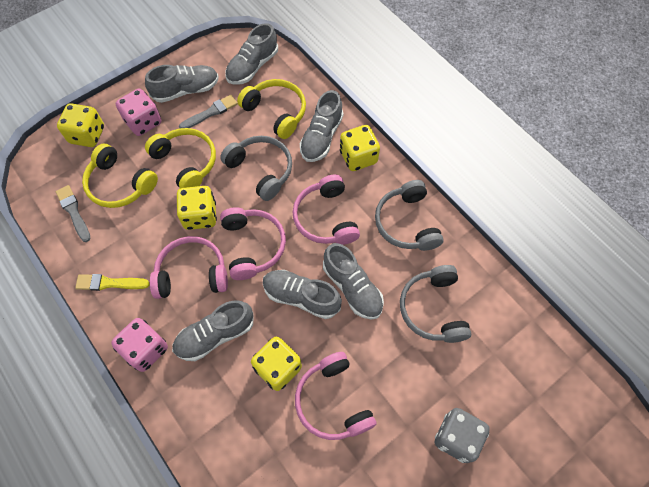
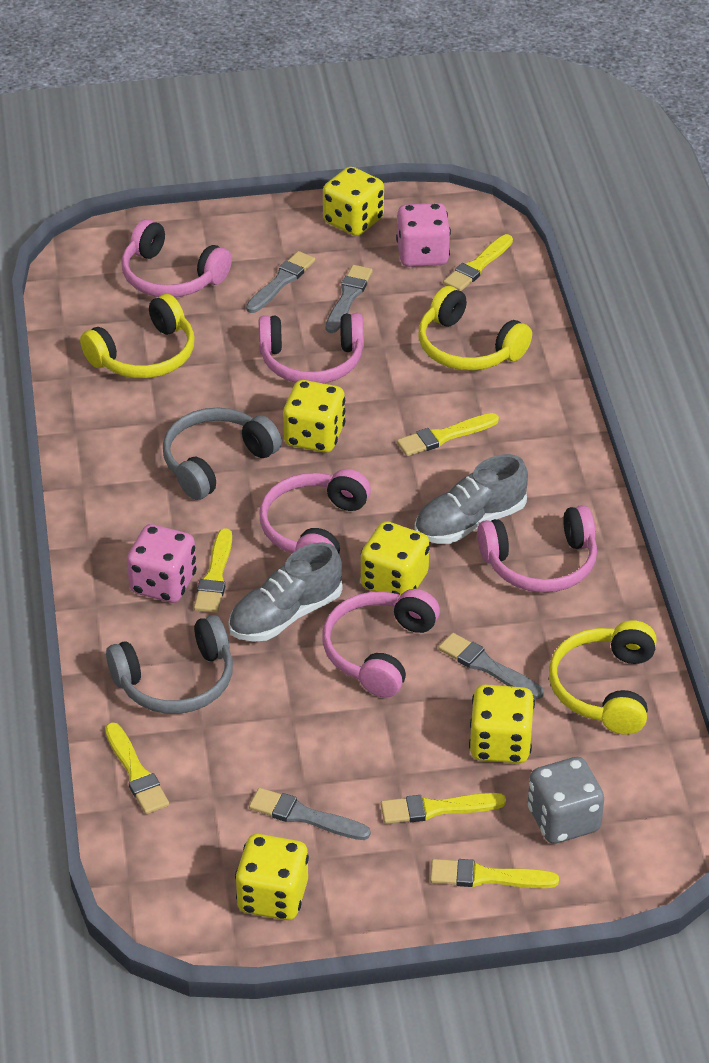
grey brush: [56,185,91,242] [179,95,238,128] = 2 -> [246,251,315,313] [249,788,371,840] [326,265,373,333] [438,633,544,699] = 4
grey headphones: [220,136,292,201] [375,180,444,251] [400,265,471,343] = 3 -> [106,615,233,714] [163,407,282,500] = 2
grey shoe: [145,65,219,103] [172,300,253,361] [225,23,278,85] [263,270,342,319] [300,90,343,162] [323,243,384,320] = 6 -> [228,542,342,642] [415,454,528,544] = 2
pink headphones: [150,236,228,299] [220,207,286,280] [293,175,360,245] [295,352,377,440] = 4 -> [121,219,232,297] [259,313,364,383] [260,469,371,554] [322,589,440,698] [477,505,597,593] = 5
yellow brush: [75,274,150,291] = 1 -> [105,722,169,814] [194,528,232,613] [381,793,506,824] [397,413,499,456] [430,859,559,888] [443,234,513,291] = 6
yellow dice: [57,103,104,147] [177,186,217,230] [251,337,302,391] [340,125,380,171] = 4 -> [235,834,309,920] [283,380,346,453] [323,167,384,236] [361,521,430,595] [469,685,535,763] = 5

